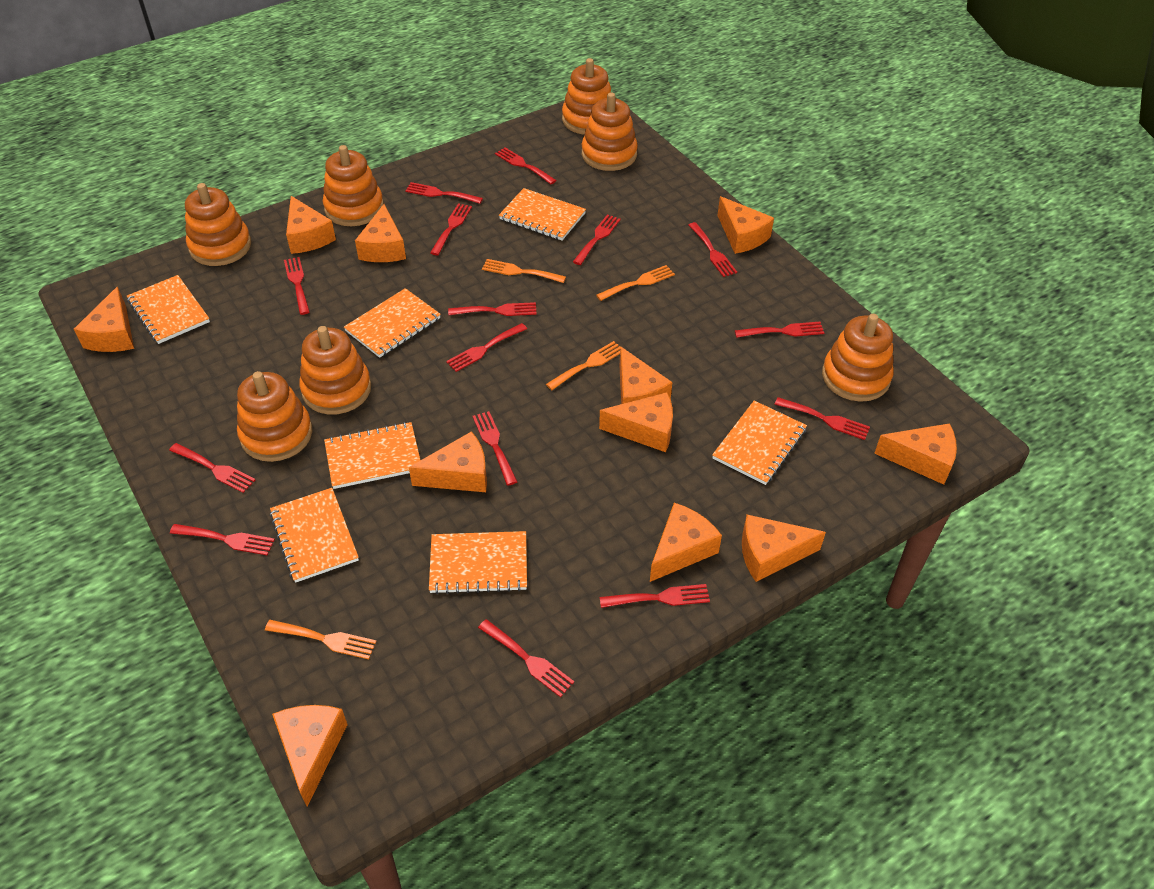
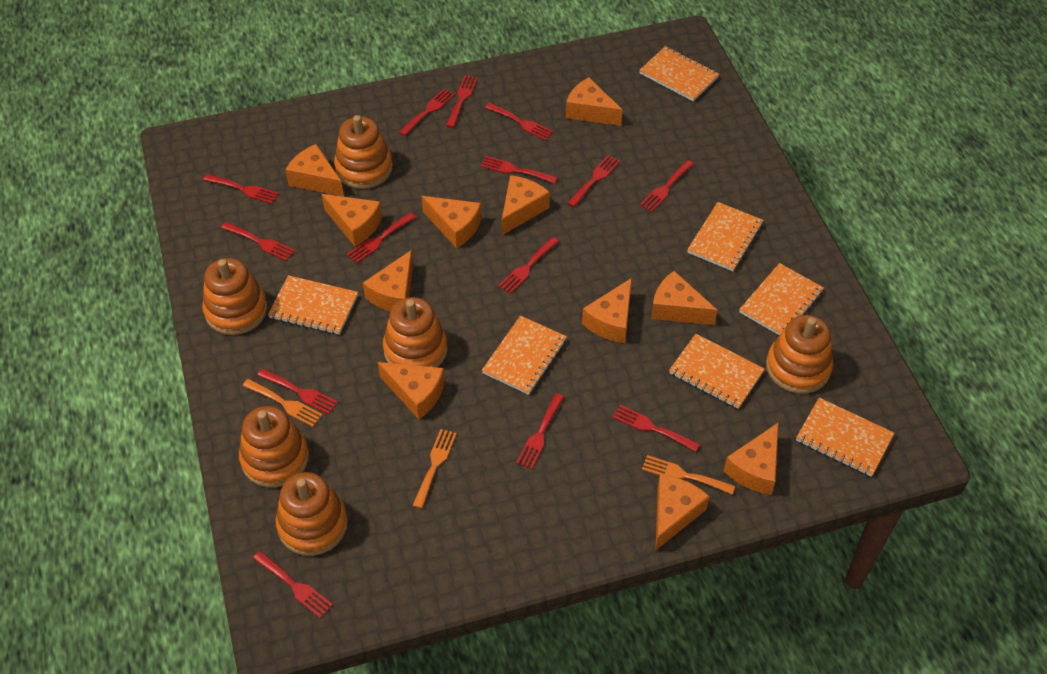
orange fork: [265,620,377,659] [482,259,566,283] [546,341,620,390] [596,265,675,301] = 4 -> [243,379,323,427] [412,429,457,509] [642,455,735,494] = 3
orange stacking toy: [185,183,251,266] [237,371,312,462] [299,326,371,415] [323,145,384,226] [562,58,611,135] [582,92,638,171] [822,314,894,402] = 7 -> [202,258,267,335] [239,406,309,488] [276,472,348,556] [334,115,393,189] [383,297,448,367] [766,315,833,394] = 6
red fork: [169,443,255,493] [170,524,275,556] [284,257,310,315] [405,182,483,204] [430,203,472,255] [446,323,527,372] [448,302,537,316] [472,411,517,485] [478,619,574,697] [495,148,557,184] [573,214,621,265] [600,584,710,608] [689,222,737,277] [735,322,824,338] [774,397,870,440] = 15 -> [203,174,279,204] [221,222,295,261] [252,551,333,618] [257,369,338,414] [347,212,416,264] [399,89,455,136] [446,75,478,128] [481,156,558,184] [485,103,554,141] [498,237,559,294] [516,393,564,469] [568,155,620,207] [612,405,700,452] [640,160,694,212] = 14

